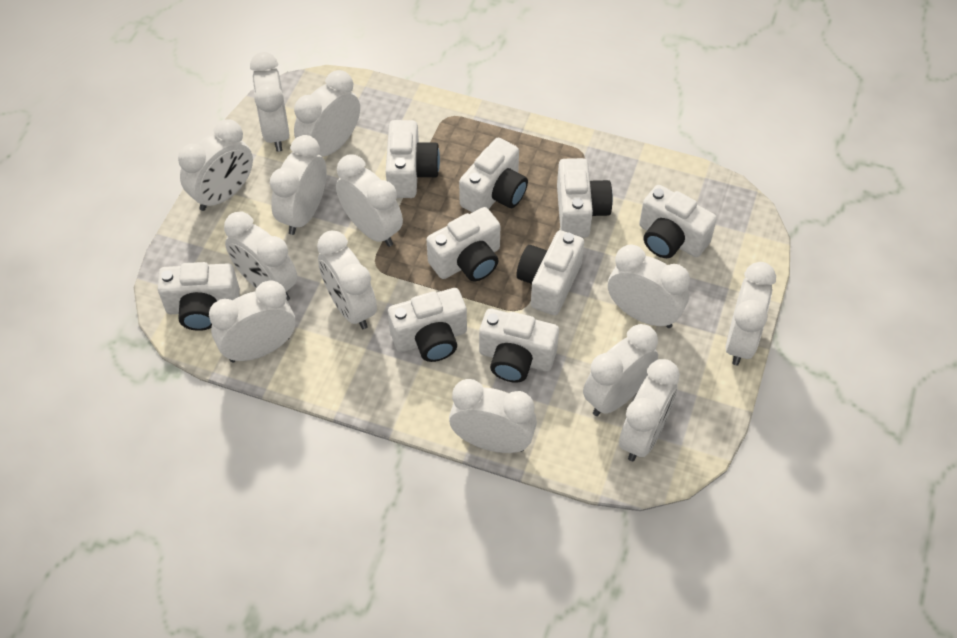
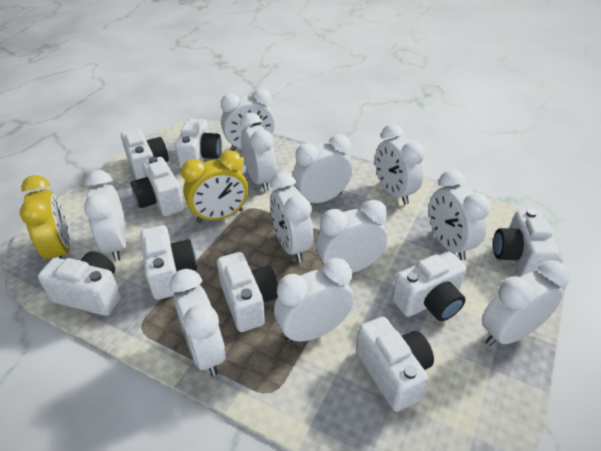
white clock: [178,120,253,211] [209,280,295,362] [224,212,297,301] [250,52,289,152] [270,135,327,235] [294,70,360,157] [317,231,377,329] [336,155,403,247] [449,379,537,453] [583,324,658,416] [608,244,690,328] [619,359,680,461] [726,262,776,366] = 13 -> [84,170,127,261] [169,269,226,376] [221,88,275,151] [240,113,276,192] [270,172,313,262] [274,258,354,343] [293,134,352,203] [316,200,388,273] [375,124,425,205] [429,170,491,260] [482,260,570,346] = 11
yellow clock: none = 0 -> [20,175,70,259] [181,150,248,223] = 2

